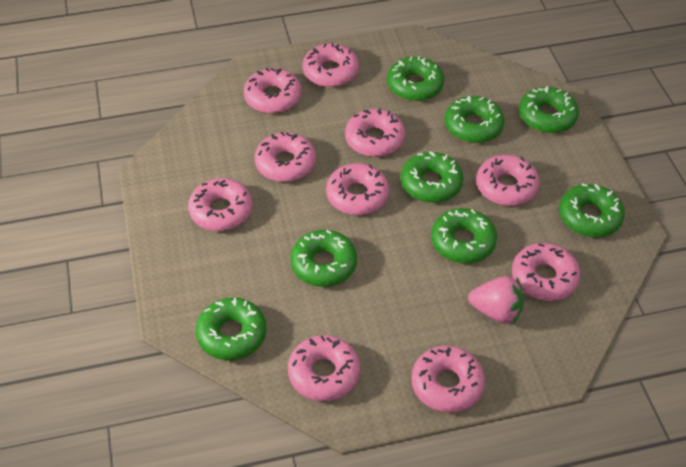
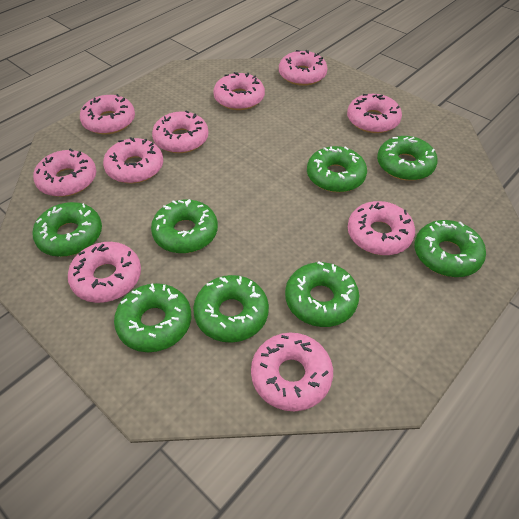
pink strawberry: [468,276,524,324] = 1 -> none = 0

